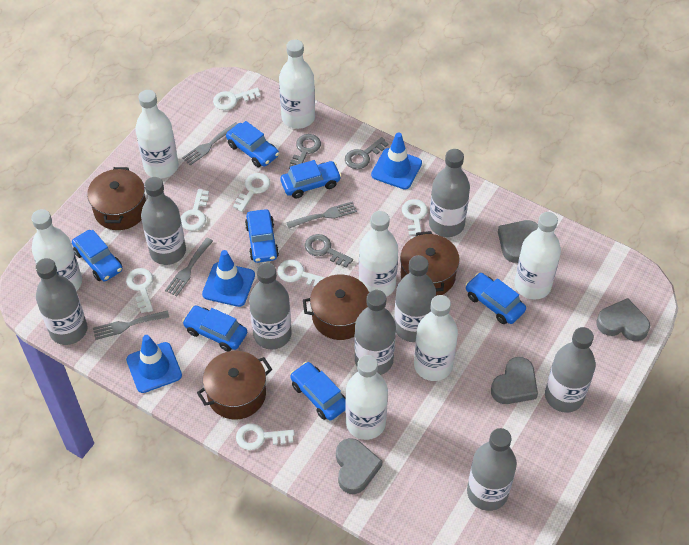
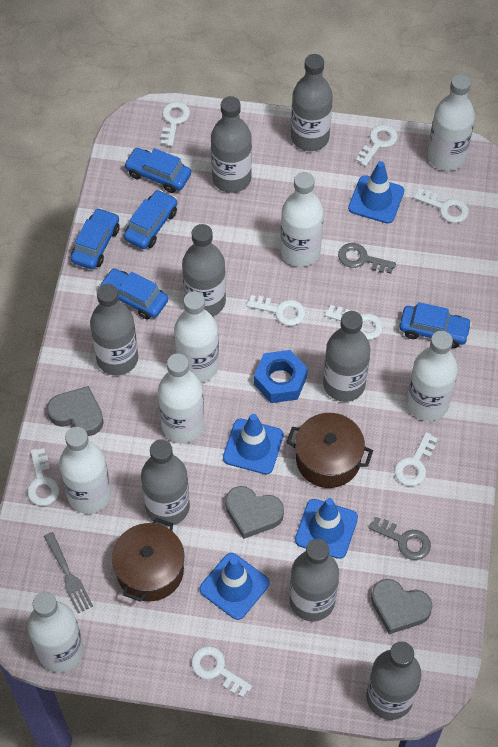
blue car: [72,230,122,281] [182,306,247,352] [226,121,279,167] [245,209,279,263] [280,160,341,199] [290,362,345,420] [465,272,526,324] = 7 -> [71,208,120,269] [99,268,168,320] [124,148,191,193] [124,190,177,249] [400,302,472,348] = 5
blue nut: none = 0 -> [254,350,308,403] = 1
blue traffic cone: [126,335,182,393] [202,250,255,307] [371,132,422,189] = 3 -> [199,553,270,620] [223,414,284,474] [295,498,358,559] [348,161,404,224] = 4
brown pot: [87,167,146,230] [197,351,272,420] [303,274,369,340] [400,231,460,296] = 4 -> [112,518,185,602] [287,413,373,488] = 2
grey fork: [93,310,169,340] [165,238,213,296] [182,122,238,165] [286,201,357,228] = 4 -> [44,532,93,613] = 1
grey heart: [336,438,382,494] [491,357,538,404] [498,220,538,263] [596,298,650,341] = 4 -> [47,386,104,436] [225,486,284,539] [371,579,433,634] = 3
grey key: [289,134,321,169] [305,234,353,268] [345,137,388,169] = 3 -> [338,243,396,274] [369,517,431,560] = 2
white key: [126,268,153,313] [181,189,209,231] [213,88,261,110] [233,173,270,212] [236,423,294,450] [277,260,325,287] [402,199,428,239] = 7 -> [27,448,59,506] [161,101,190,147] [191,646,252,698] [246,295,305,326] [325,305,383,340] [356,125,398,167] [394,432,438,486] [414,189,469,223] = 8

